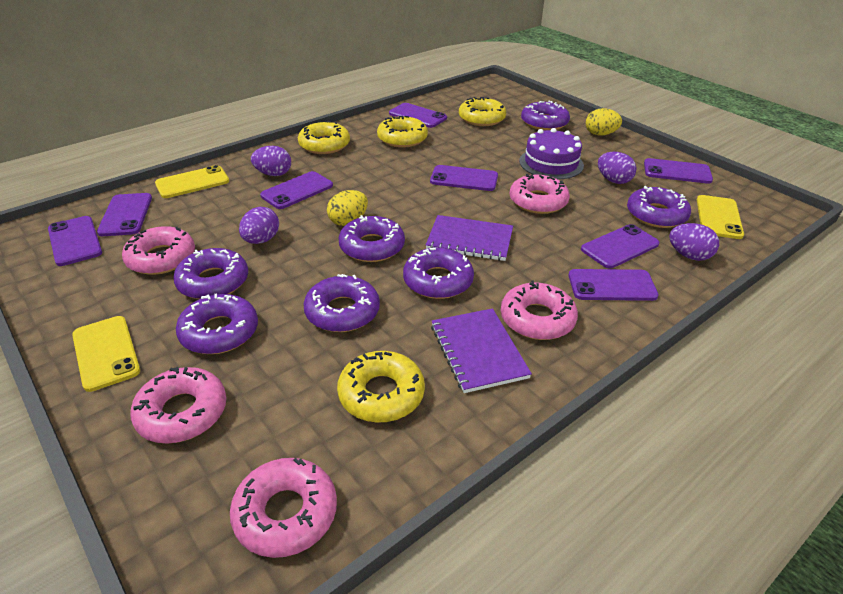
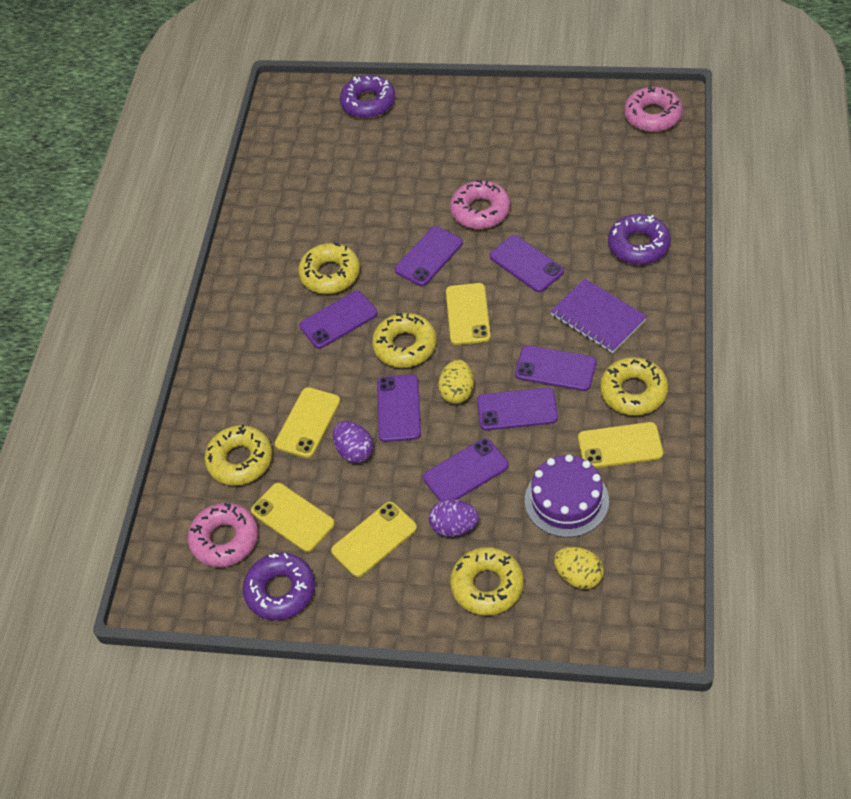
pink donut: [122,226,195,275] [130,367,226,444] [230,458,337,558] [501,281,578,340] [510,174,570,214] = 5 -> [188,503,258,567] [450,179,510,229] [624,85,683,132] = 3
purple donut: [173,248,248,299] [176,294,258,354] [304,274,380,332] [338,215,405,262] [403,248,474,299] [521,101,570,131] [627,186,691,228] = 7 -> [243,553,315,620] [340,75,395,118] [608,214,671,265] = 3
purple egg: [239,207,279,244] [251,146,291,176] [598,152,637,184] [669,223,719,261] = 4 -> [333,421,374,463] [429,499,479,537] = 2
purple notebook: [426,215,513,261] [431,308,532,393] = 2 -> [550,279,647,353] = 1
purple phone: [48,216,102,266] [97,193,152,236] [260,171,333,209] [389,103,447,128] [430,165,498,191] [568,269,659,301] [581,224,659,268] [644,158,713,184] = 8 -> [299,291,378,349] [377,374,421,442] [395,226,463,286] [423,438,509,501] [477,387,558,430] [490,235,564,292] [515,345,596,391] = 7
yellow donut: [298,121,350,154] [337,351,425,423] [377,116,428,148] [459,97,506,126] = 4 -> [204,425,272,485] [298,242,360,294] [372,313,437,368] [450,547,524,615] [600,357,668,415] = 5
yellow phone: [72,316,140,392] [155,165,229,198] [697,195,744,239] = 3 -> [251,483,335,552] [275,387,340,458] [331,502,417,577] [446,283,491,345] [578,422,663,468] = 5

